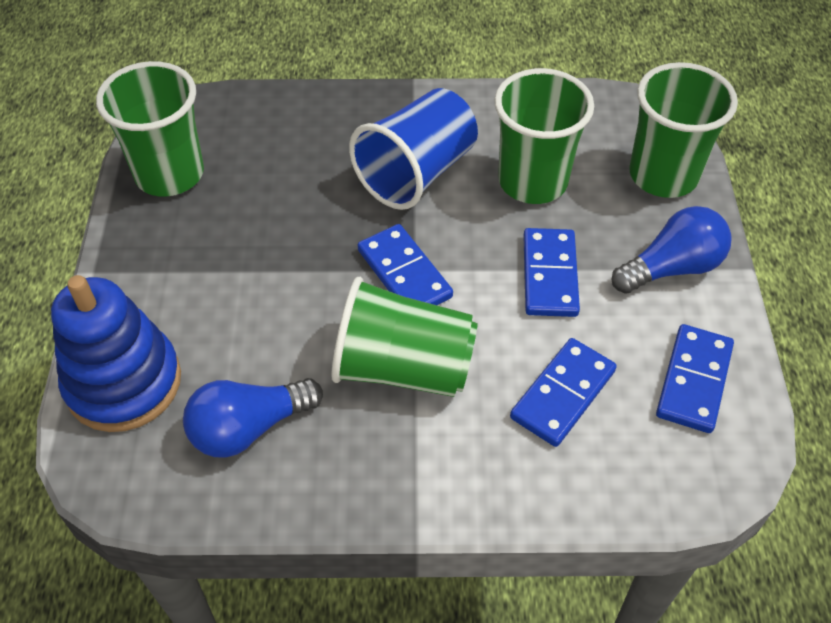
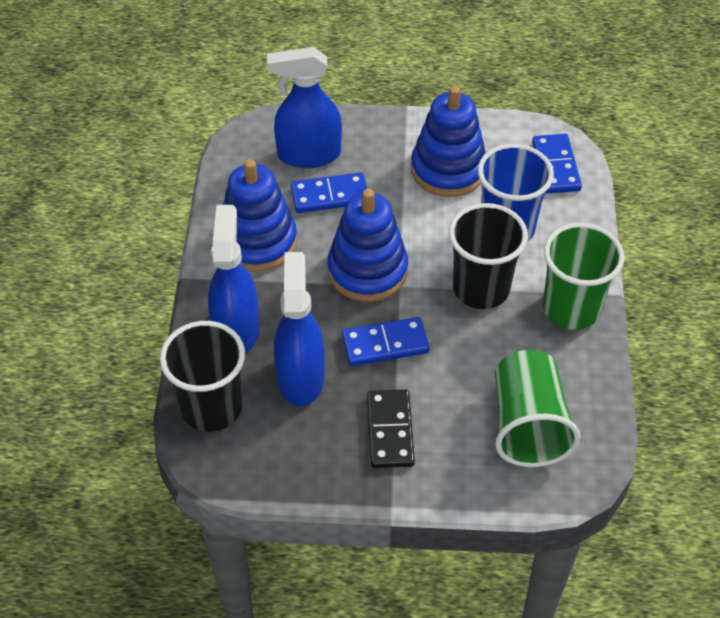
black cup: none = 0 -> [160,321,245,432] [449,203,528,309] = 2
black domino: none = 0 -> [367,389,415,468] = 1
blue domino: [358,224,453,305] [510,338,617,447] [523,228,580,317] [656,324,734,433] = 4 -> [291,172,367,213] [342,317,430,366] [532,134,582,194] = 3
blue light bulb: [183,378,323,458] [612,206,732,294] = 2 -> none = 0
blue spray bottle: none = 0 -> [208,205,260,354] [267,47,342,168] [274,252,325,406] = 3
blue stacking toy: [51,275,181,432] = 1 -> [223,159,297,272] [327,189,408,302] [411,86,486,197] = 3
green cup: [96,61,204,197] [331,277,478,397] [494,68,594,204] [629,62,738,198] = 4 -> [495,350,580,467] [543,223,624,330] = 2

